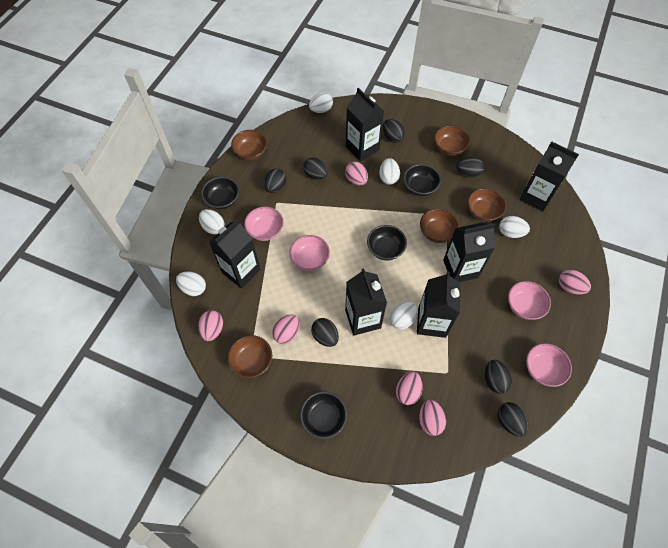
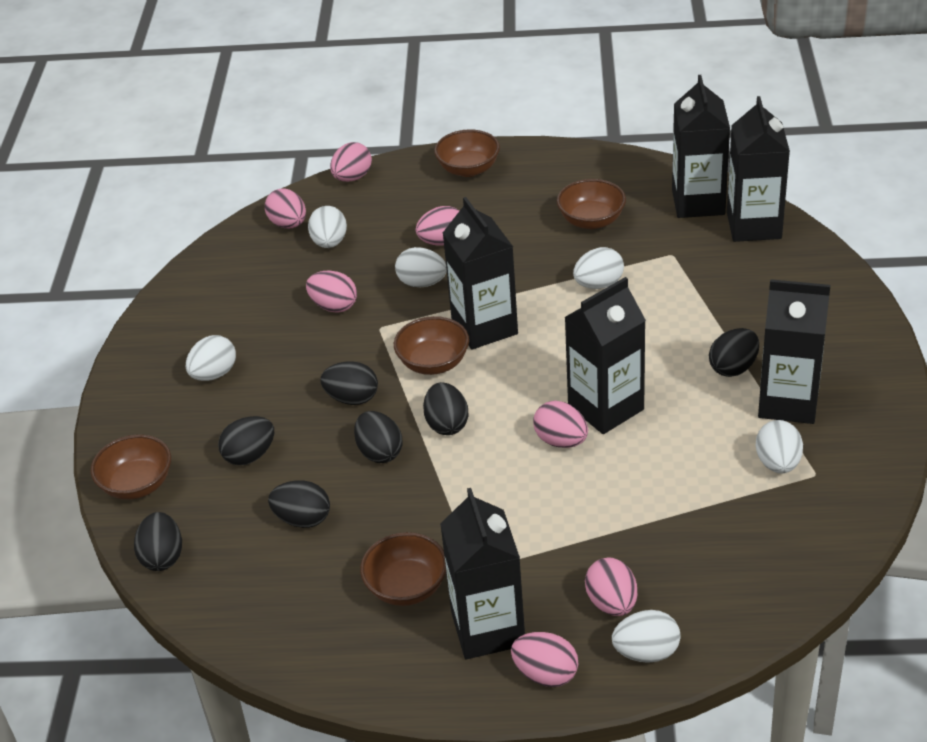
black bowl: [201,177,239,209] [300,391,347,439] [367,225,407,260] [404,164,441,196] = 4 -> none = 0
pink bowl: [244,207,284,241] [289,235,330,271] [508,281,551,320] [526,343,572,387] = 4 -> none = 0
pink egg: [198,310,223,341] [272,314,300,344] [345,162,368,186] [396,371,423,405] [419,400,446,436] [559,270,591,295] = 6 -> [265,189,306,228] [306,271,357,313] [330,142,372,182] [416,206,459,246] [511,632,578,687] [533,401,588,448] [585,558,637,616] = 7

